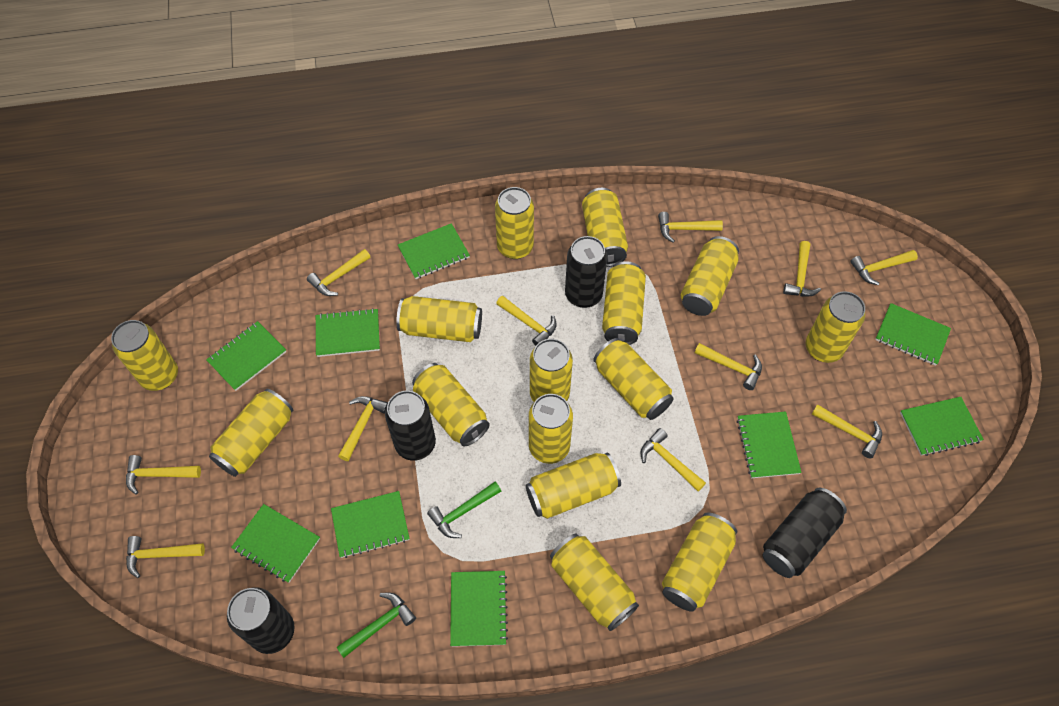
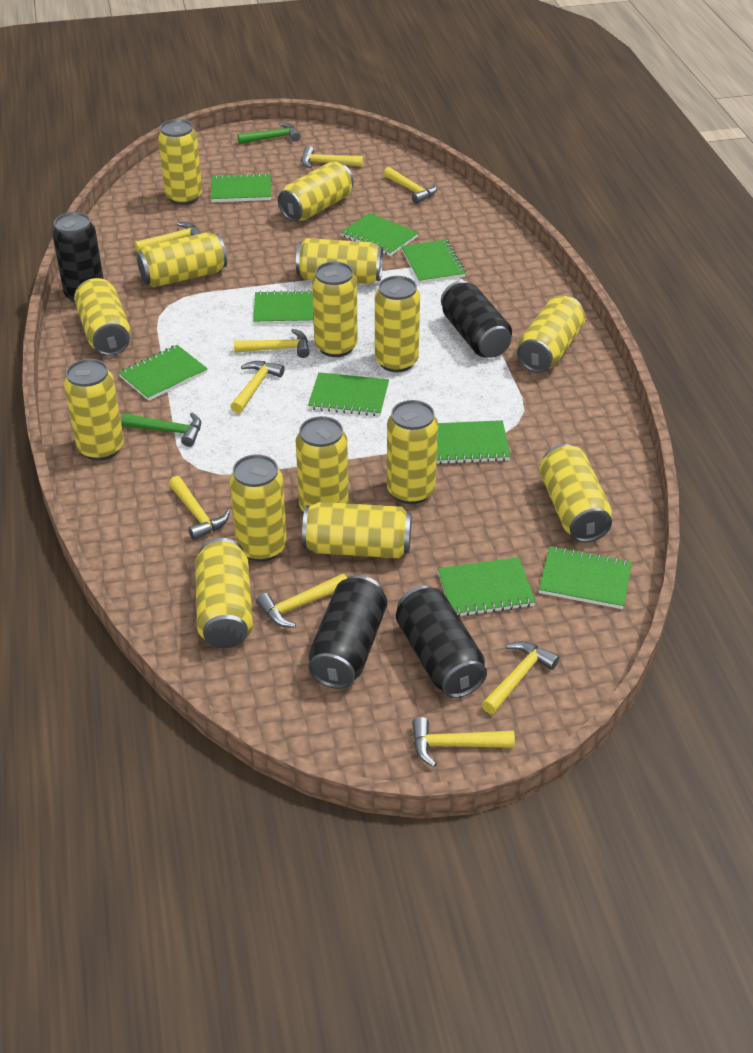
yellow hammer: [126,455,201,495] [126,536,205,578] [307,249,371,296] [338,396,388,461] [496,296,557,346] [640,428,706,492] [658,212,723,242] [694,343,762,390] [783,241,821,297] [811,404,882,458] [850,250,918,285] = 11 -> [134,222,202,253] [169,476,230,540] [230,361,285,413] [234,329,310,358] [256,573,347,627] [302,146,363,168] [383,167,437,204] [412,717,515,767] [482,641,559,714] = 9

